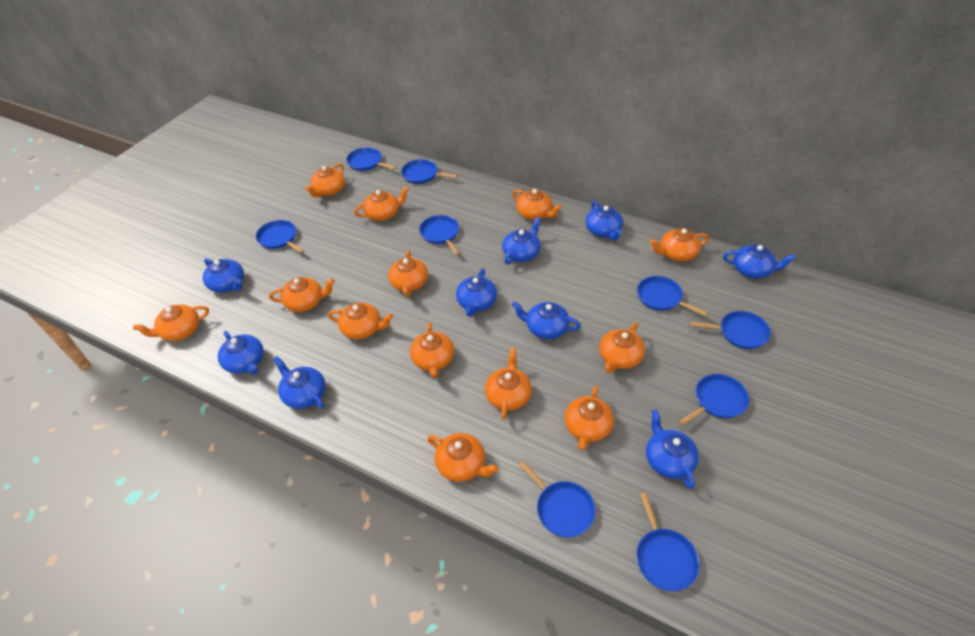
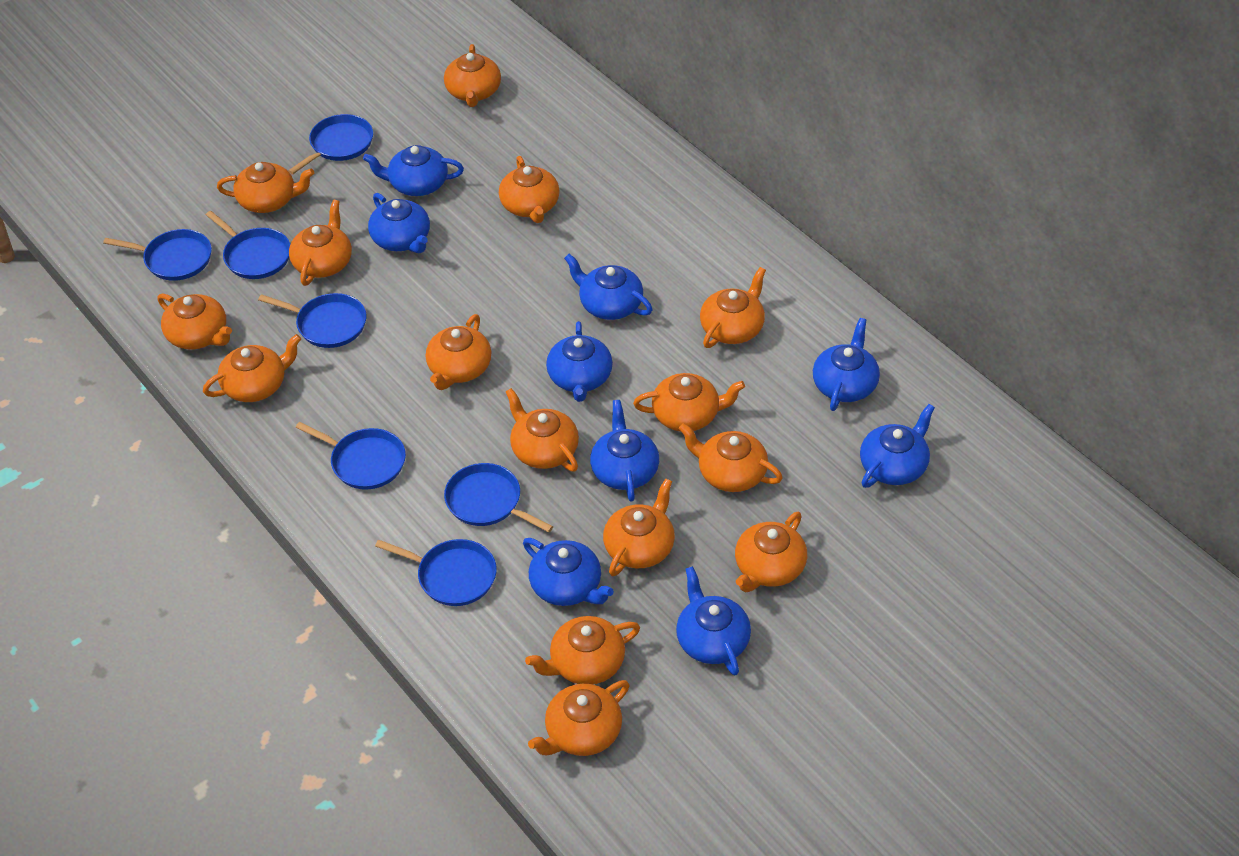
blue pan: [256,220,304,253] [346,147,396,171] [401,159,458,184] [419,215,460,255] [519,461,596,538] [636,492,700,591] [637,276,708,316] [679,374,749,425] [691,311,771,349] = 9 -> [103,229,212,281] [206,211,290,279] [258,293,366,348] [288,114,373,175] [295,422,406,490] [375,539,497,606] [444,463,553,532] = 7
orange teapot: [133,305,209,341] [269,277,335,312] [305,163,345,197] [328,303,393,340] [354,186,409,221] [388,250,428,297] [410,322,454,378] [427,433,498,482] [485,348,532,420] [512,189,562,220] [565,386,614,450] [599,323,645,373] [650,228,709,261] = 13 -> [157,294,232,350] [203,334,301,402] [217,162,314,213] [289,200,352,286] [426,314,491,390] [444,44,501,107] [499,156,560,223] [506,388,579,472] [525,616,640,685] [528,680,629,756] [603,478,675,576] [633,373,745,432] [679,423,783,492] [700,267,766,348] [735,512,807,592] = 15

